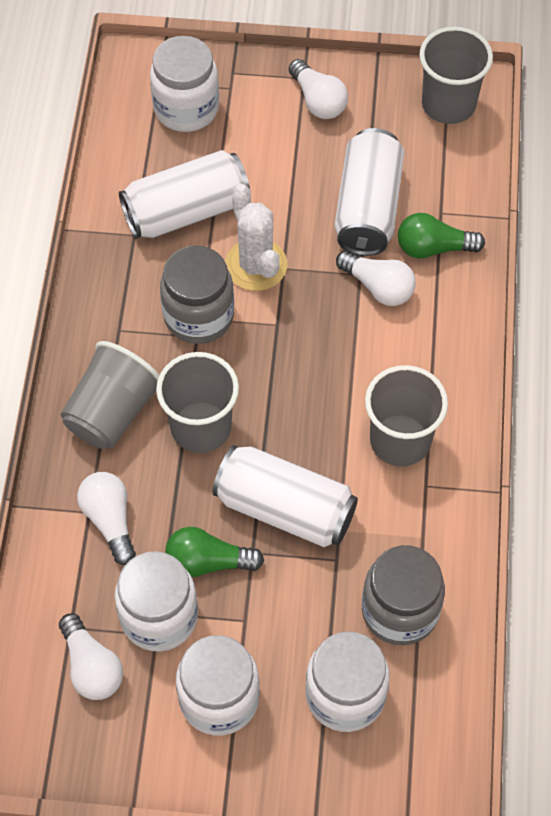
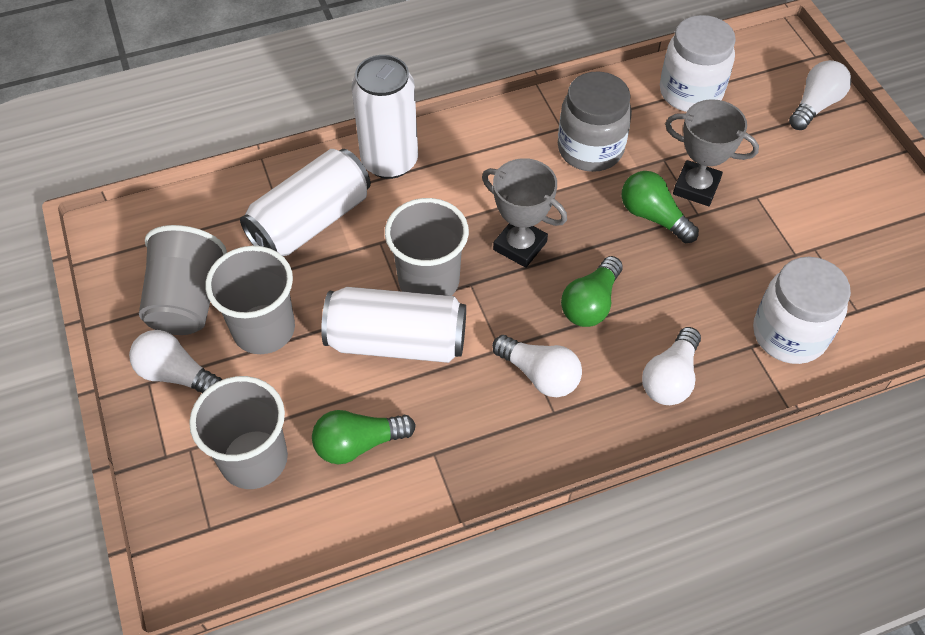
green light bulb: [165,527,264,577] [398,213,485,259] = 2 -> [312,410,416,464] [561,256,623,327] [621,171,699,243] = 3
grey jar: [160,246,234,344] [362,545,445,645] = 2 -> [558,71,632,172] = 1
grey trophy: none = 0 -> [482,158,567,268] [665,99,759,206] = 2
white cactus: [225,184,287,291] = 1 -> none = 0
white jar: [115,551,198,652] [150,36,219,132] [176,635,260,736] [305,632,389,732] = 4 -> [660,15,736,112] [753,257,851,364] = 2

